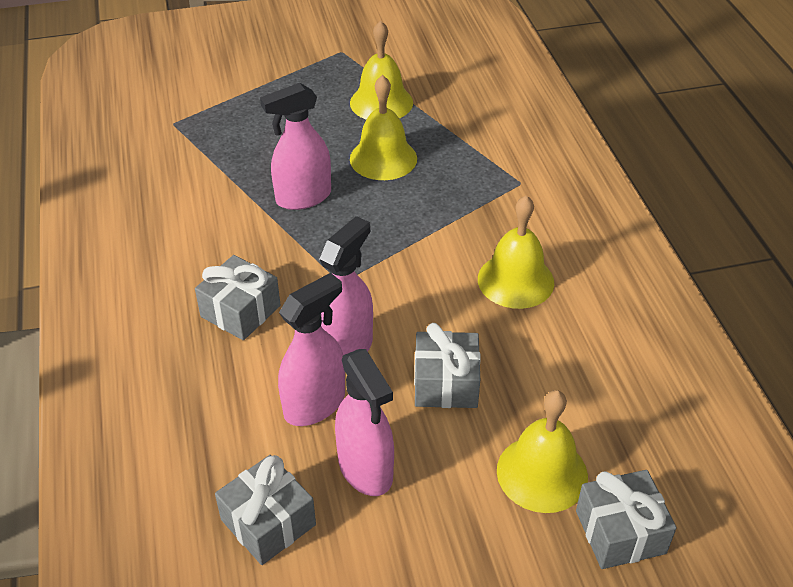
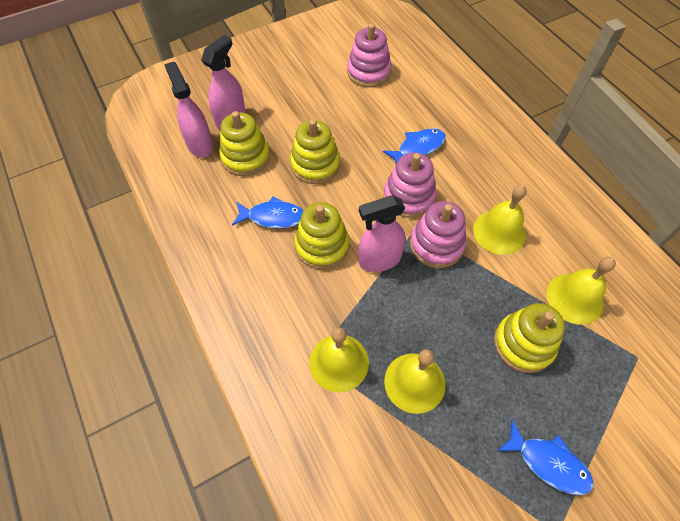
blue fish: none = 0 -> [232,196,304,229] [383,129,446,163] [498,420,594,495] = 3
grey gift: [195,255,281,340] [215,455,316,565] [414,323,481,408] [576,470,677,569] = 4 -> none = 0
pink spray bottle: [260,83,331,210] [278,273,345,426] [320,216,373,355] [335,349,394,496] = 4 -> [164,61,213,158] [201,35,246,130] [358,195,406,272] = 3
pink stacking toy: none = 0 -> [347,23,392,88] [384,153,436,218] [410,201,466,268] = 3
yellow stacking toy: none = 0 -> [219,111,270,176] [290,119,340,184] [294,202,349,269] [494,303,565,373] = 4

